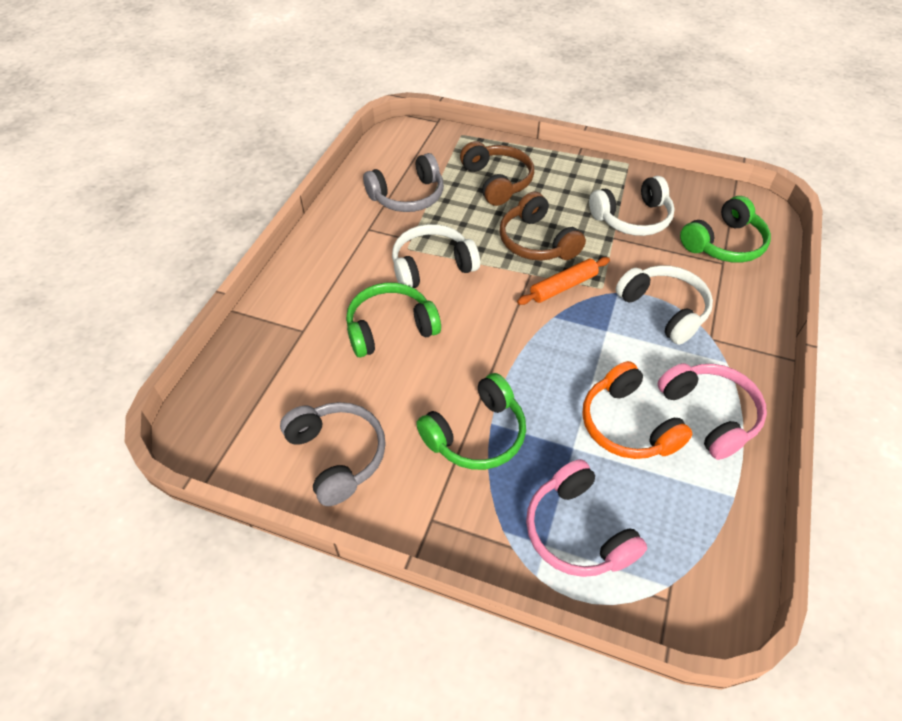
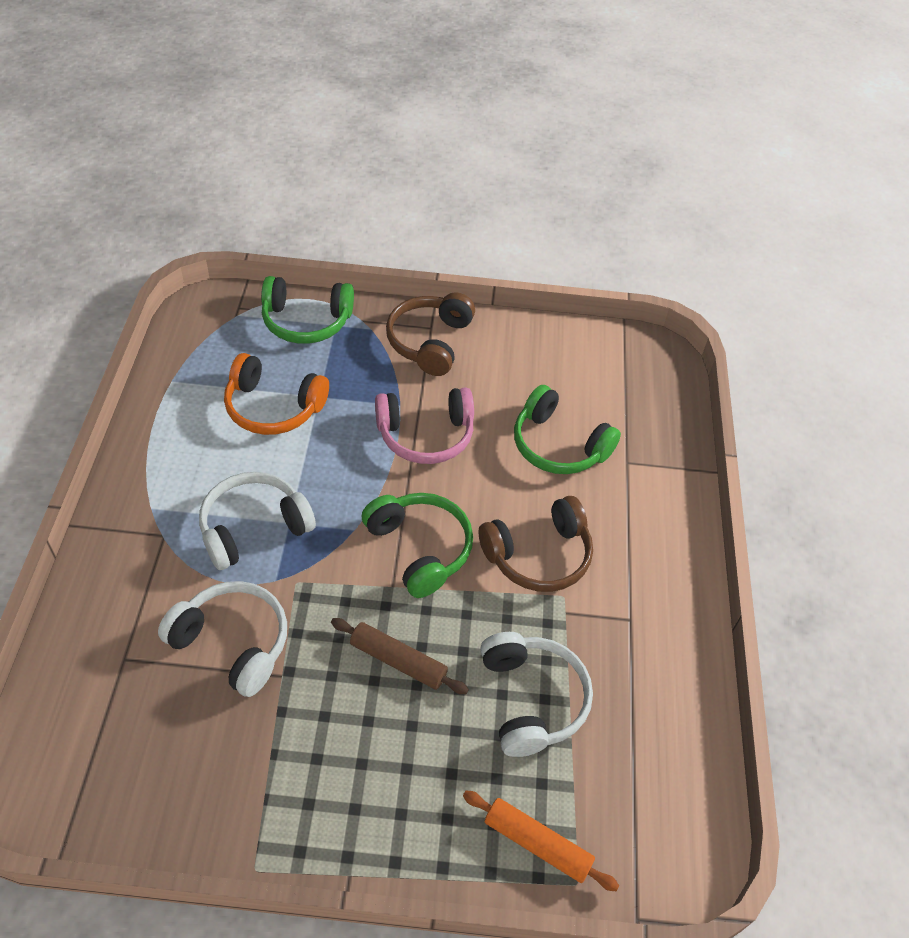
brown rolling pin: none = 0 -> [331,618,469,694] = 1
grey headphones: [280,402,386,506] [363,153,444,212] = 2 -> none = 0
pink headphones: [526,459,647,577] [657,363,767,460] = 2 -> [375,388,474,464] = 1

